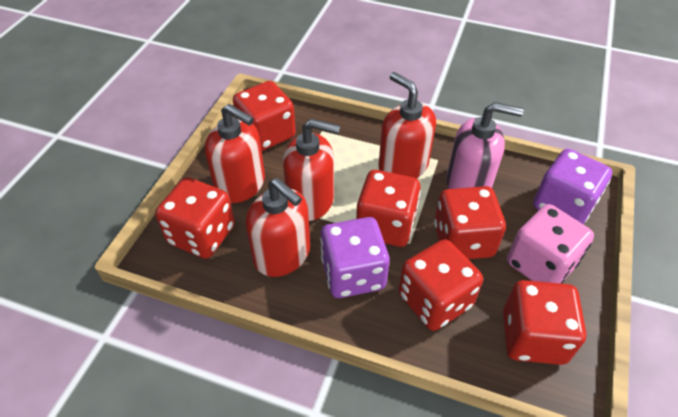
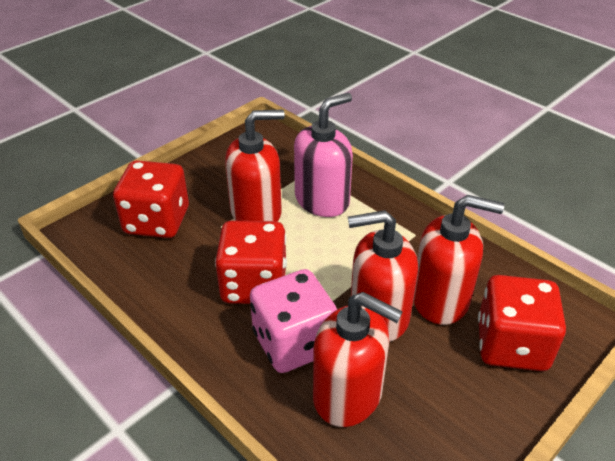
purple dice: [320,217,390,298] [533,149,612,224] = 2 -> none = 0
red dice: [155,177,235,259] [233,81,296,151] [356,170,421,247] [398,239,483,331] [434,186,506,259] [503,280,586,365] = 6 -> [113,160,189,238] [215,221,287,304] [478,275,566,371] = 3

